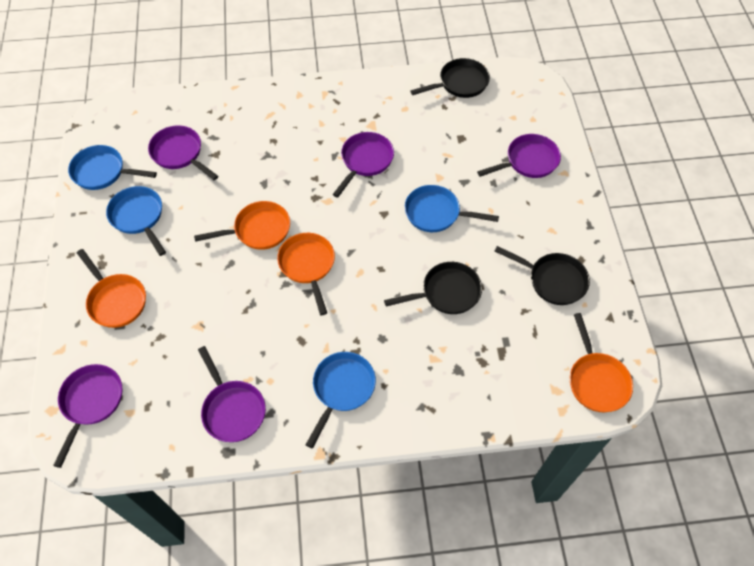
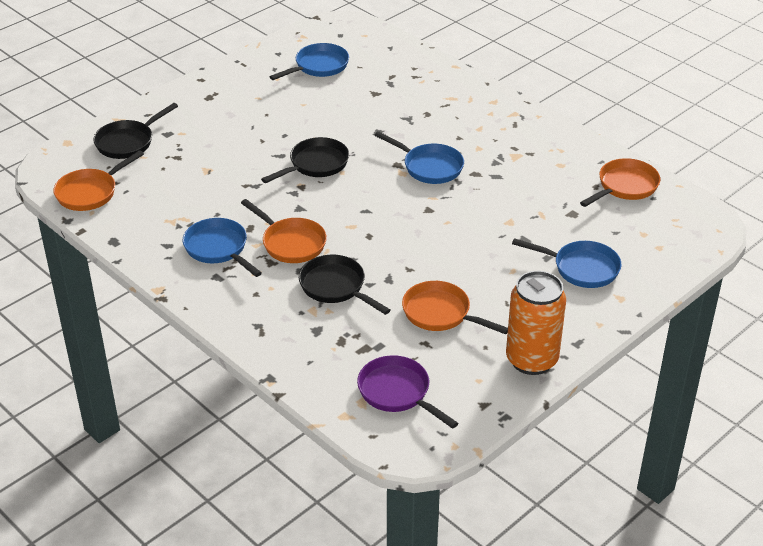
orange can: none = 0 -> [506,271,566,375] = 1
purple pan: [53,364,123,468] [148,125,218,180] [198,346,266,442] [333,132,394,198] [477,134,561,178] = 5 -> [357,355,458,429] = 1

